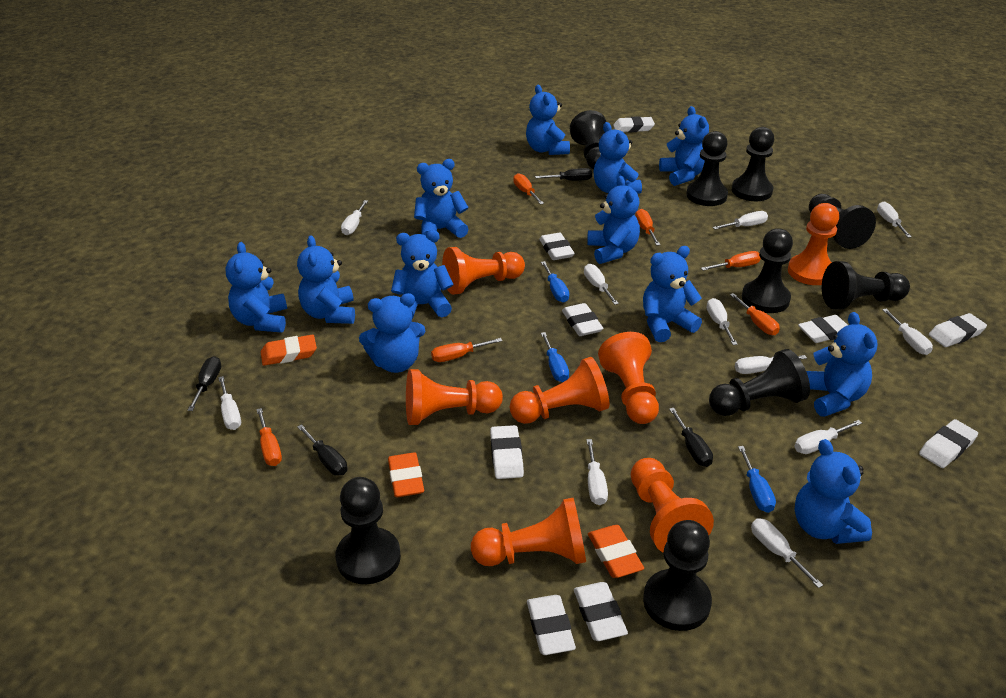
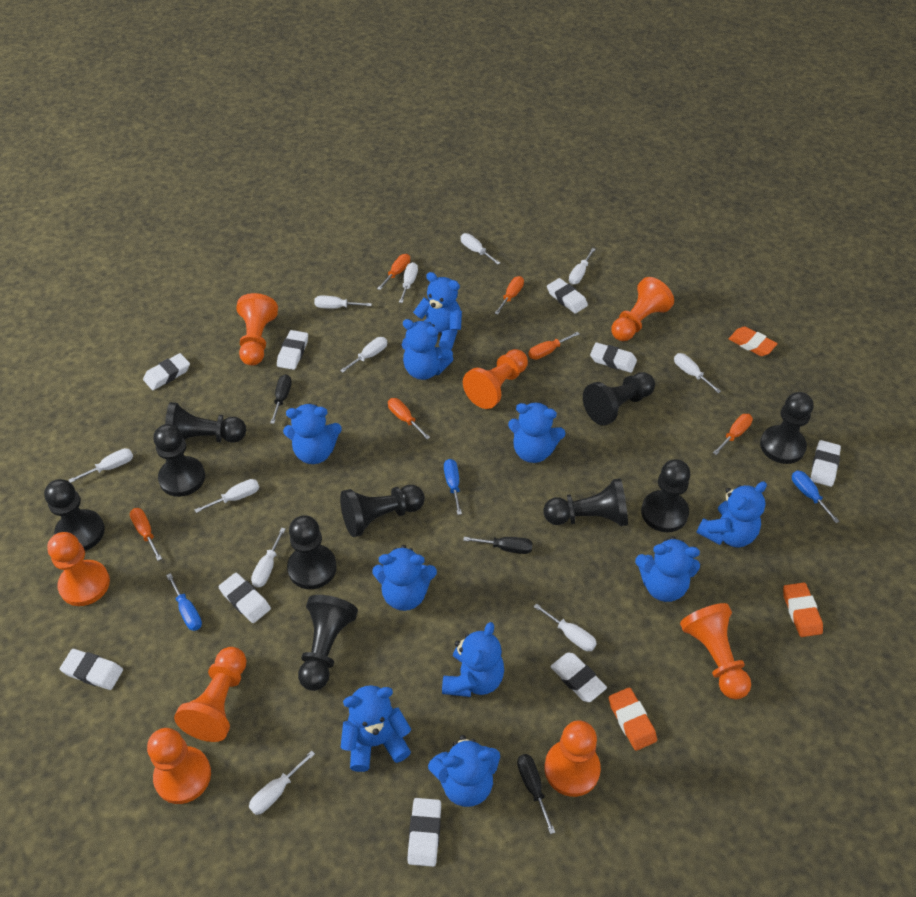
black pawn: [335,477,401,584] [570,110,606,169] [643,520,712,631] [686,131,728,206] [709,349,810,416] [732,127,774,201] [742,228,793,313] [809,194,876,249] [822,261,910,310] = 9 -> [44,479,105,551] [153,424,205,497] [165,402,246,443] [287,515,337,589] [298,595,358,691] [340,485,425,537] [543,478,628,526] [583,372,655,426] [641,459,690,532] [760,392,813,464] = 10
black screwdriver: [187,356,221,411] [297,424,347,476] [535,168,592,181] [669,408,713,467] = 4 -> [270,374,292,424] [463,537,533,554] [517,754,555,834] = 3
blue teddy bear: [226,242,287,332] [297,236,355,324] [359,293,425,373] [391,230,454,319] [414,159,469,238] [526,85,570,155] [587,176,640,264] [593,122,642,194] [643,246,702,342] [659,106,709,186] [795,439,872,544] [806,312,877,417] = 12 -> [283,403,342,464] [341,685,411,772] [372,545,437,611] [402,319,453,380] [413,272,462,350] [428,735,500,807] [442,622,504,697] [508,402,565,463] [635,536,700,602] [697,481,767,547] = 10
orange pawn: [406,369,503,425] [442,247,525,295] [471,498,586,566] [510,357,609,424] [598,332,659,424] [631,458,714,553] [788,203,839,285] = 7 -> [47,532,110,606] [147,728,211,804] [174,647,246,742] [236,293,278,365] [463,349,528,409] [544,720,601,797] [612,277,674,341] [680,603,751,700] = 8

